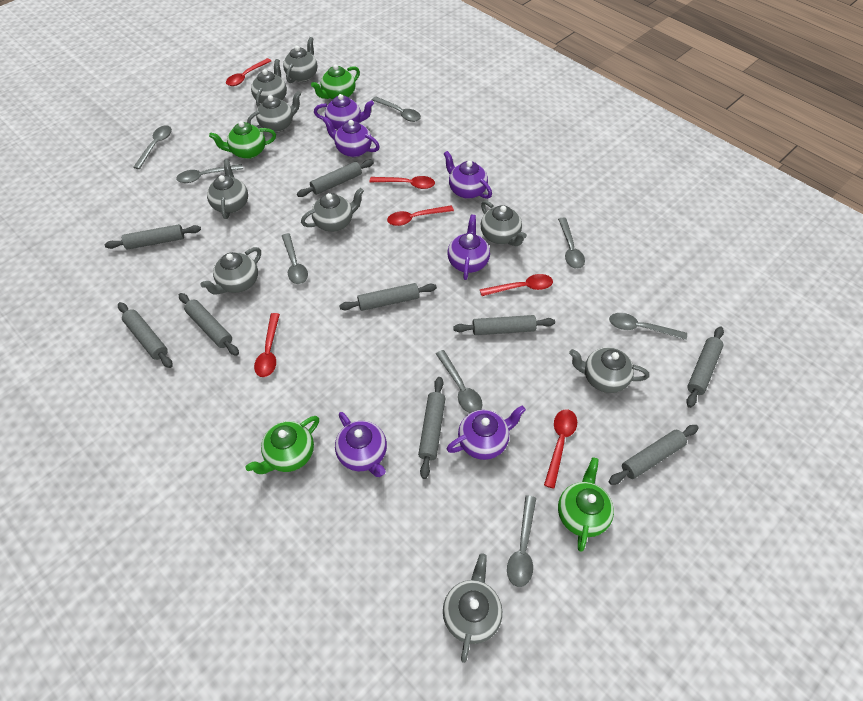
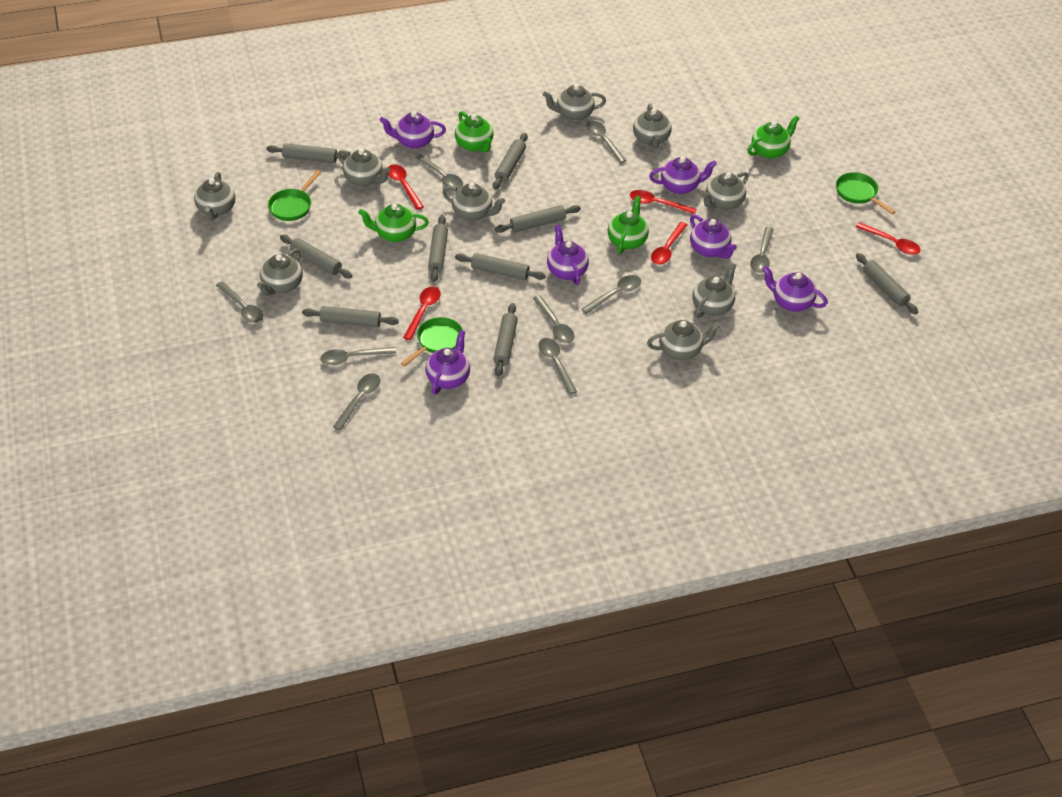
green pan: none = 0 -> [268,170,321,221] [401,317,463,366] [836,172,896,214] = 3
grey spoon: [133,125,172,169] [176,164,243,183] [282,233,308,284] [372,96,421,122] [436,350,483,413] [507,495,536,587] [558,218,585,269] [609,313,687,340] = 8 -> [216,281,264,323] [320,347,396,365] [333,373,380,431] [416,154,463,189] [533,295,575,343] [538,338,577,395] [582,275,641,314] [586,121,627,163] [750,227,774,273] = 9
red spoon: [226,58,271,86] [254,313,280,377] [370,176,435,189] [387,205,454,226] [480,274,553,296] [544,409,577,489] = 6 -> [388,164,424,210] [403,286,441,340] [630,190,697,215] [651,222,687,264] [856,222,921,255] = 5

